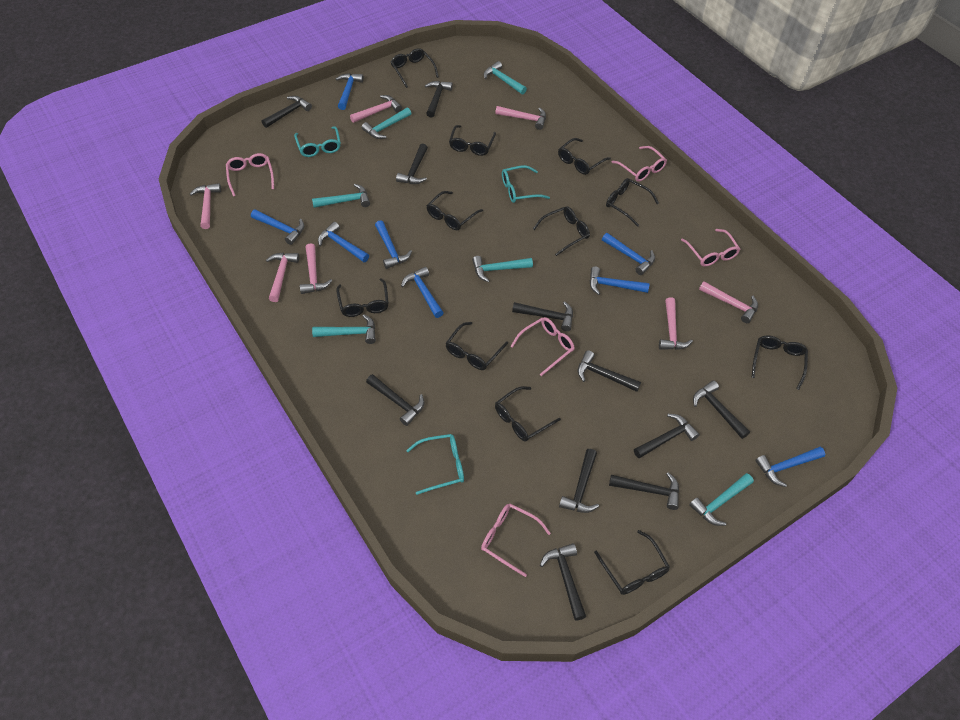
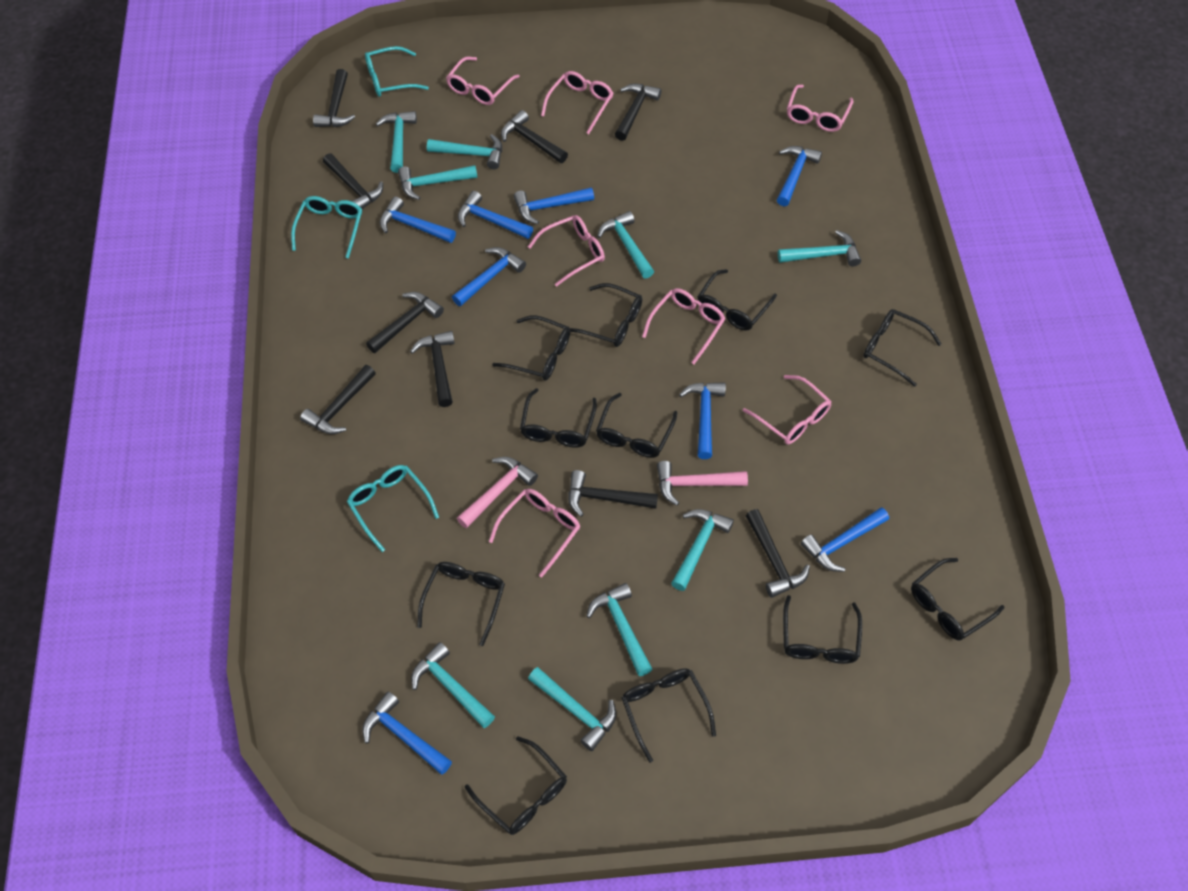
black hammer: [262,96,312,128] [366,374,424,426] [396,144,428,184] [425,81,453,118] [512,301,573,331] [540,543,587,620] [559,449,599,513] [578,350,641,392] [609,472,679,510] [634,414,700,458] [693,380,750,439] = 11 -> [300,365,376,434] [313,69,355,127] [323,153,383,209] [366,292,444,353] [410,331,455,407] [501,110,568,163] [568,470,658,517] [615,84,661,141] [746,509,810,598] = 9
pink glasses: [226,153,274,197] [481,503,551,577] [510,317,575,376] [612,146,667,182] [681,229,740,266] = 5 -> [446,57,520,105] [489,489,580,577] [528,215,605,287] [541,71,614,134] [642,288,726,364] [743,375,832,445] [787,84,854,132] = 7
pink hammer: [190,183,221,229] [266,253,299,302] [300,243,332,294] [350,95,402,123] [495,106,546,130] [659,297,693,350] [699,281,758,323] = 7 -> [457,457,538,528] [657,461,748,506] = 2
turquoise hammer: [312,184,370,208] [312,315,376,344] [361,107,411,139] [472,256,533,282] [484,61,527,94] [689,473,754,526] = 6 -> [376,111,417,173] [398,165,477,200] [411,642,495,728] [427,134,502,169] [528,667,616,751] [586,583,652,676] [597,211,654,278] [671,509,734,591] [778,230,861,267] = 9

